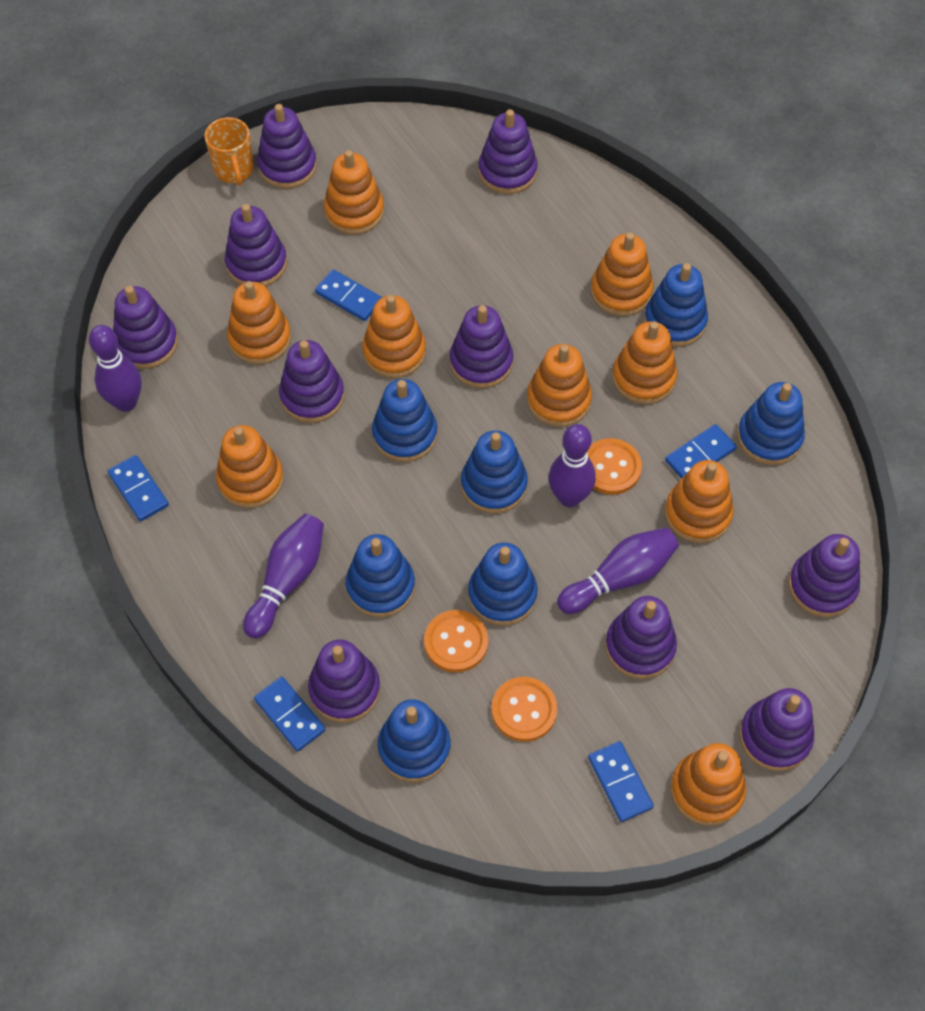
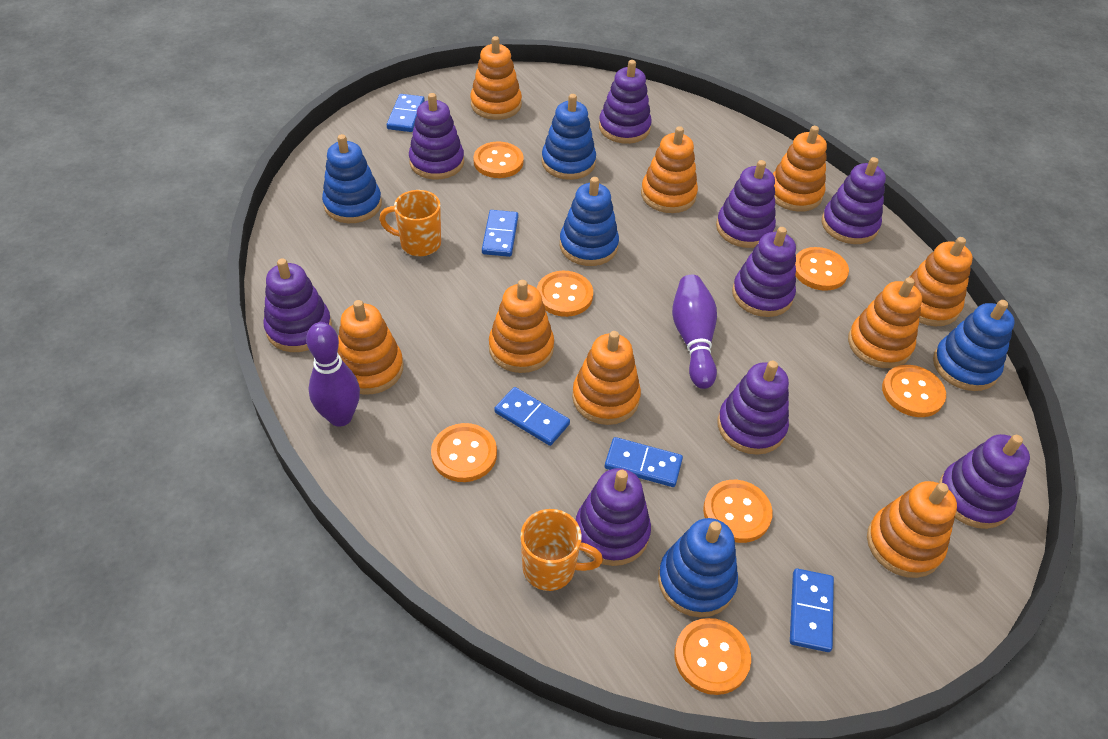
blue stacking toy: [346,534,415,617] [372,379,437,462] [378,699,451,782] [461,430,528,514] [468,542,538,626] [644,263,708,347] [737,382,805,465] = 7 -> [322,134,382,223] [542,94,596,180] [560,177,619,266] [658,518,738,617] [933,300,1015,391] = 5
orange button: [424,610,488,672] [491,677,558,742] [587,438,642,495] = 3 -> [431,423,497,482] [474,142,523,178] [537,271,593,317] [675,618,751,695] [703,480,773,543] [795,247,849,291] [882,365,946,417] = 7
orange mug: [204,117,254,186] = 1 -> [379,190,441,256] [521,509,603,591] = 2
purple bowling pin: [89,325,142,412] [243,514,324,639] [549,424,596,507] [557,527,679,614] = 4 -> [306,322,360,427] [672,275,717,389] = 2
purple stacking toy: [113,286,178,369] [225,204,287,287] [257,104,317,189] [279,340,344,423] [308,640,380,723] [450,305,513,388] [478,109,538,194] [605,596,677,679] [739,688,814,771] [788,534,860,617] = 10 -> [264,258,332,352] [409,93,464,180] [576,468,651,566] [599,60,652,144] [716,160,776,248] [718,361,789,455] [732,227,796,317] [822,157,886,244] [938,434,1030,529] = 9

